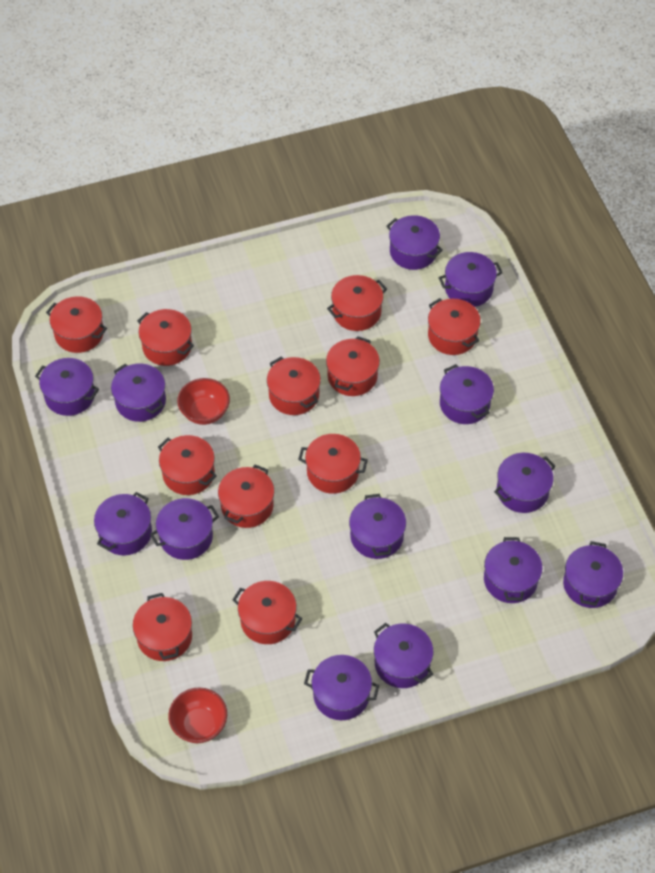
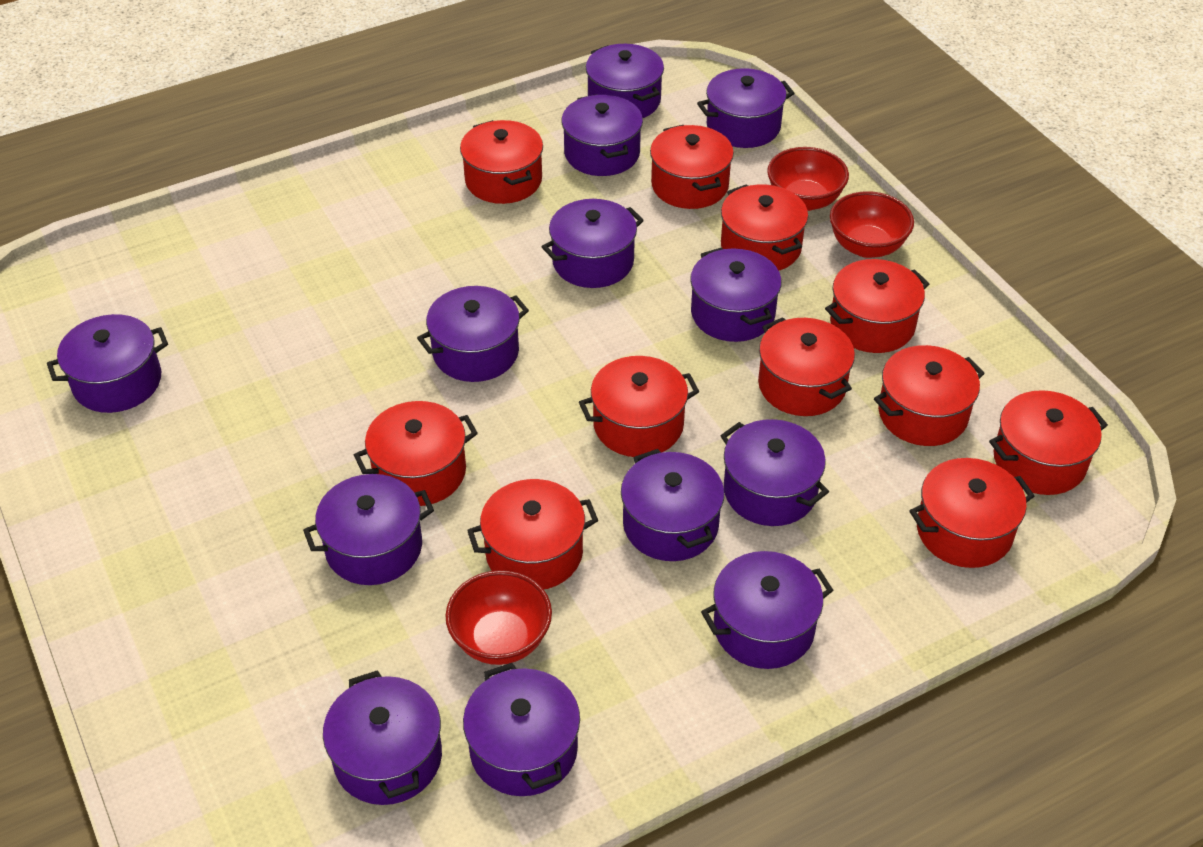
red bowl: [168,687,227,743] [177,378,230,425] = 2 -> [445,570,552,665] [767,147,849,211] [830,191,914,258] = 3

